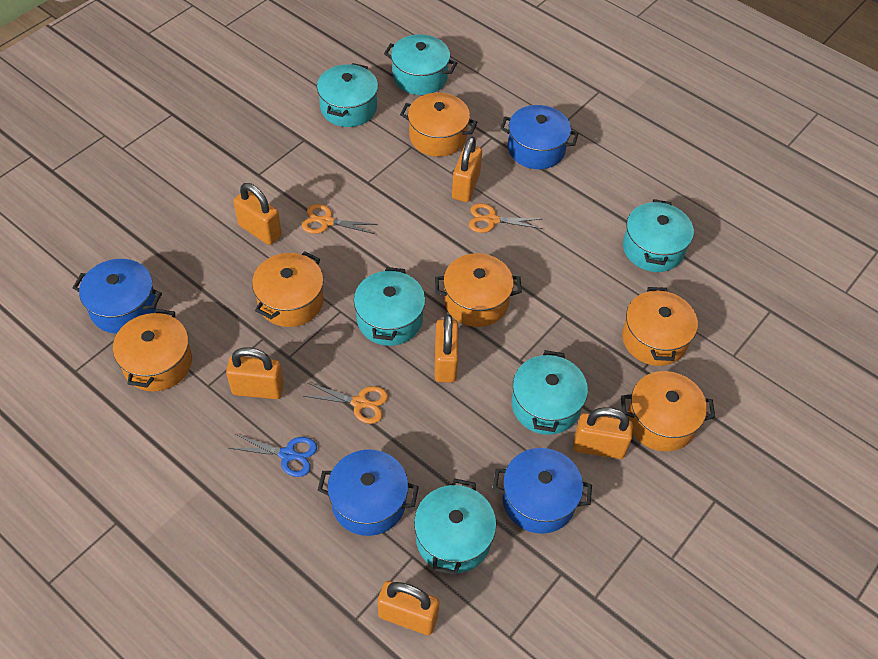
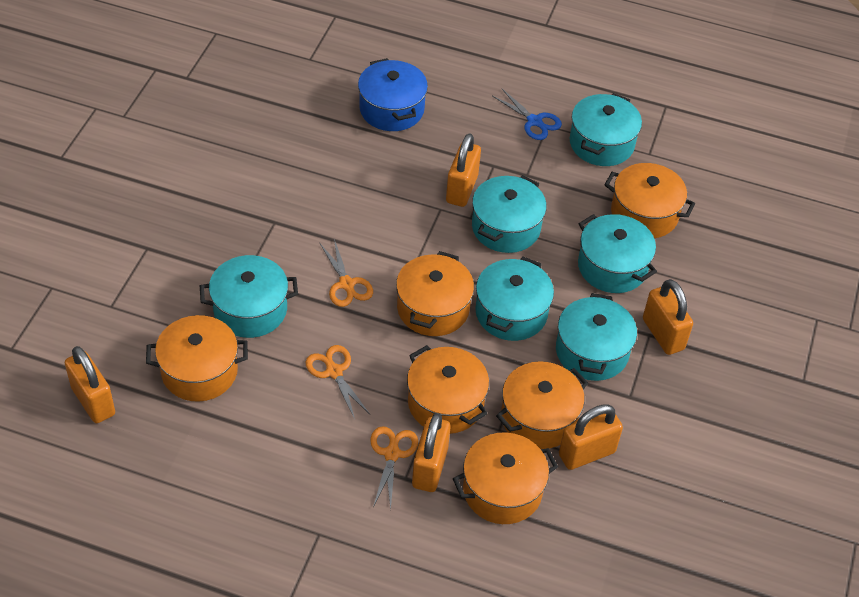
blue pot: [73,259,162,334] [318,449,419,536] [493,448,592,534] [500,105,579,169] = 4 -> [358,58,428,131] = 1
orange padlock: [226,347,284,399] [233,183,282,245] [378,581,439,635] [435,314,458,383] [452,136,482,202] [573,407,633,459] = 6 -> [65,346,115,423] [412,413,451,492] [446,133,481,207] [559,404,623,470] [643,279,693,355] = 5

